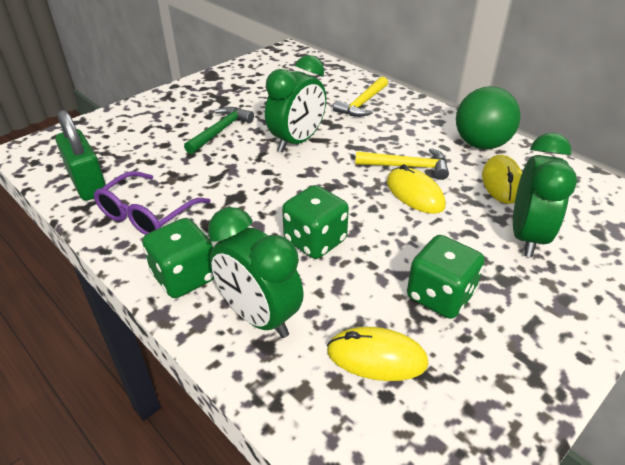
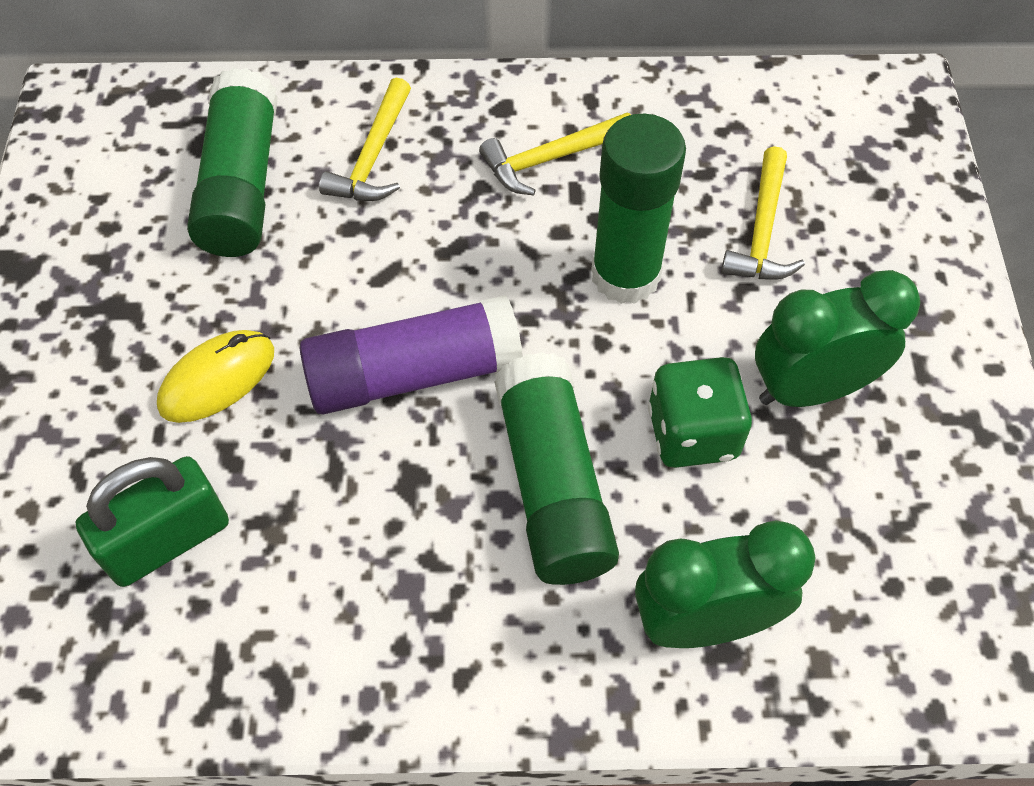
green ball: [456,86,520,149] = 1 -> none = 0
green clock: [208,207,304,338] [265,55,326,152] [513,133,577,257] = 3 -> [635,520,815,648] [755,270,920,407] = 2
green dice: [142,218,214,298] [282,185,349,259] [407,235,485,319] = 3 -> [648,357,752,468] = 1
green glue stick: none = 0 -> [187,68,278,257] [494,352,619,585] [591,114,686,304] = 3
green hammer: [184,107,254,154] = 1 -> none = 0
purple glasses: [94,171,211,235] = 1 -> none = 0
purple glue stick: none = 0 -> [300,295,523,414] = 1
yellow hammer: [333,77,388,117] [355,148,449,180] = 2 -> [319,78,411,201] [479,113,631,196] [721,146,805,280] = 3
yellow mouse: [327,327,429,381] [387,164,446,214] [482,155,522,204] = 3 -> [157,330,274,423] = 1

